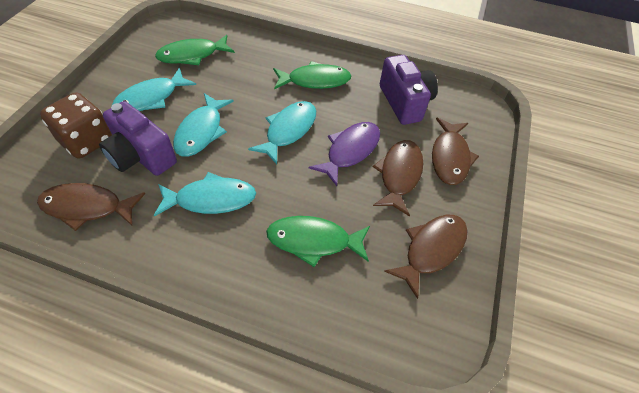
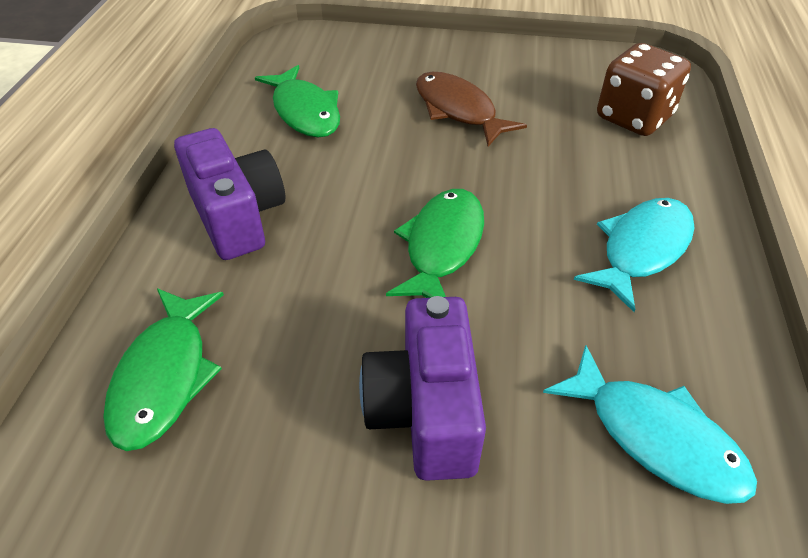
brown fish: [37,183,145,231] [373,140,423,217] [384,215,468,299] [432,117,479,185] = 4 -> [416,72,527,146] = 1
purple fish: [309,122,380,186] = 1 -> none = 0
turquoise fish: [112,68,196,111] [154,172,256,217] [173,93,234,157] [248,101,316,164] = 4 -> [543,345,757,504] [574,198,695,312] = 2

